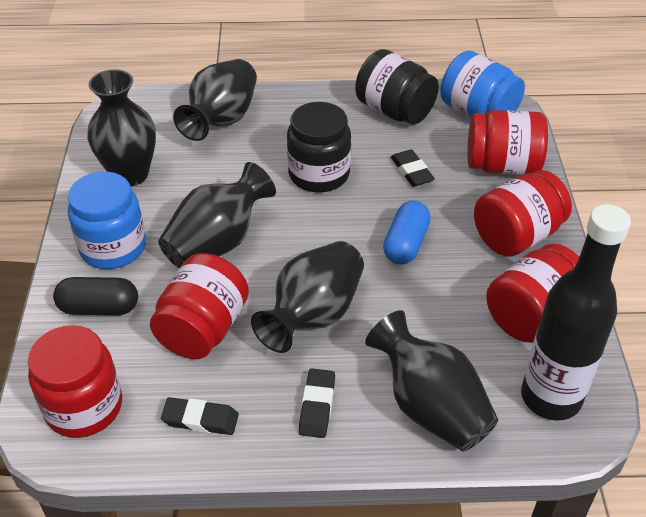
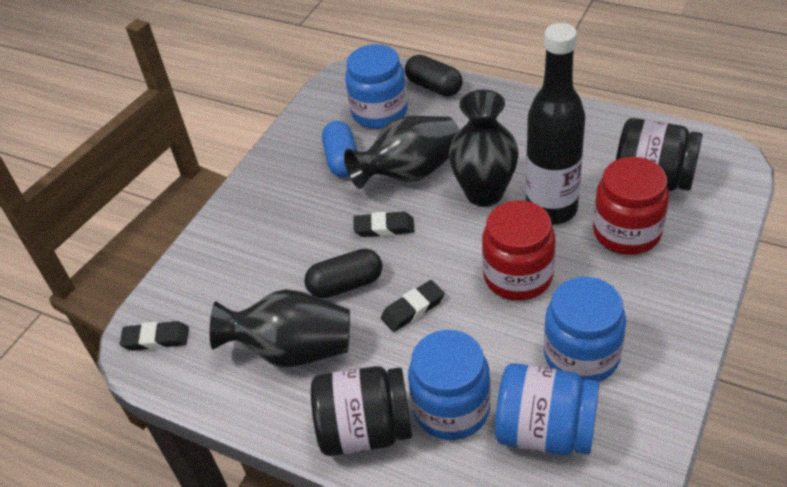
black capsule: [53,277,138,315] = 1 -> [304,249,382,298] [405,55,463,97] = 2
black vase: [87,69,156,186] [158,162,276,268] [173,59,257,141] [251,241,364,353] [365,310,498,451] = 5 -> [210,289,350,367] [344,116,459,189] [449,90,519,207] = 3
blue jar: [68,172,146,269] [440,51,525,117] = 2 -> [345,44,408,129] [408,330,491,440] [495,363,599,456] [544,277,626,382] = 4
red jar: [28,325,122,438] [150,253,249,359] [467,110,548,175] [474,170,572,257] [486,244,579,343] = 5 -> [482,200,555,301] [593,157,669,255] = 2

